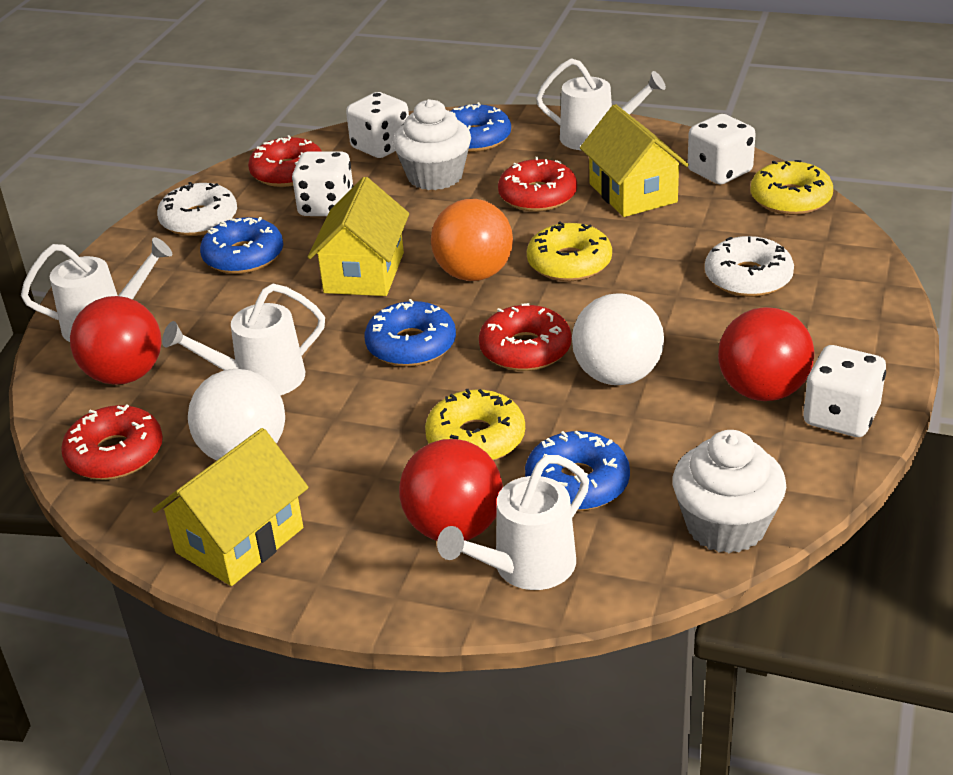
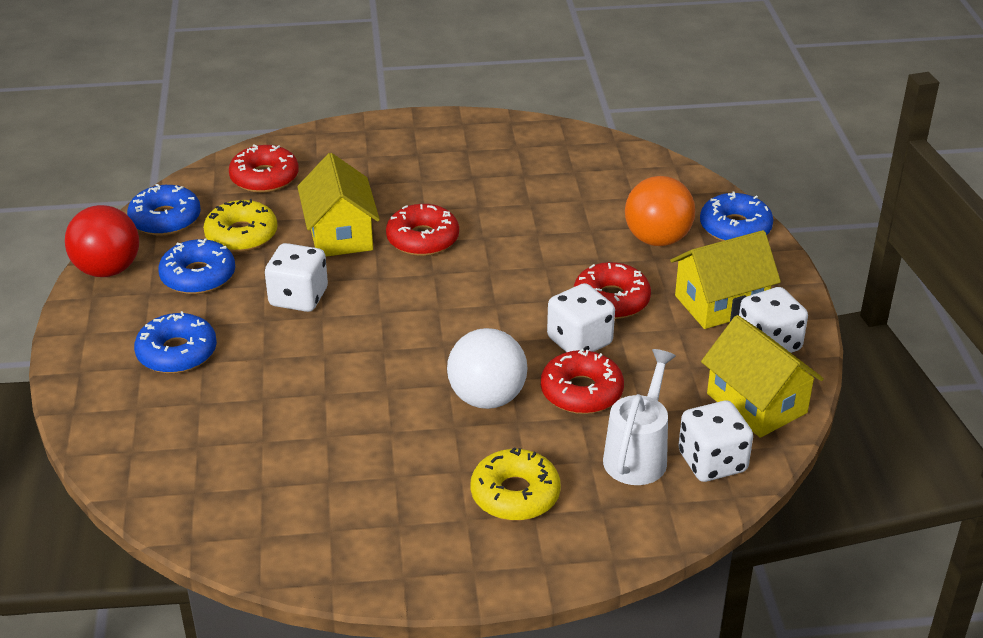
red ball: [70,296,161,385] [399,439,503,541] [718,307,814,401] = 3 -> [65,205,139,277] = 1
white ball: [188,369,285,460] [572,293,664,385] = 2 -> [447,328,528,409] = 1
white cupcake: [393,99,471,190] [672,430,786,553] = 2 -> none = 0
white donut: [157,182,237,236] [705,236,794,297] = 2 -> none = 0
white watering can: [21,237,172,342] [162,284,325,395] [437,455,589,590] [536,58,666,150] = 4 -> [603,349,676,485] = 1
yellow donut: [425,389,525,461] [527,222,612,281] [750,160,833,215] = 3 -> [203,199,278,252] [471,447,561,521] = 2

